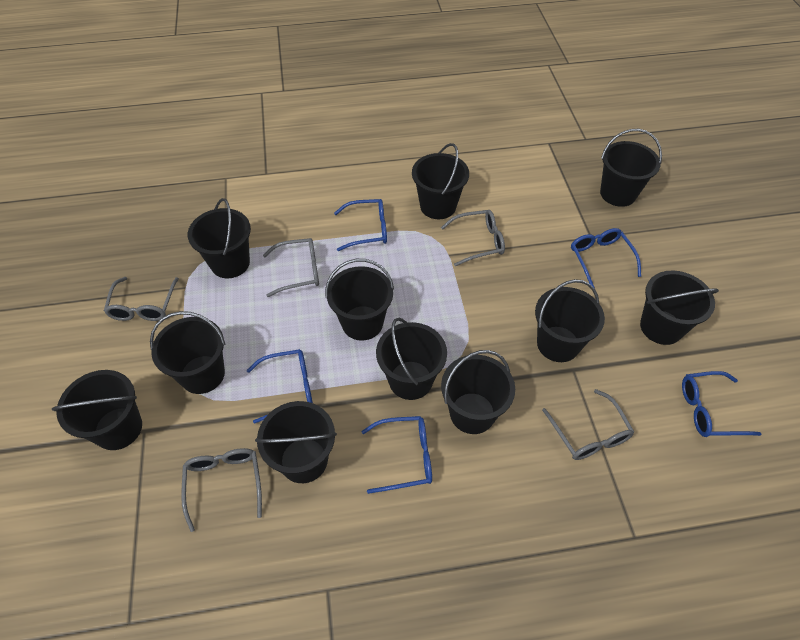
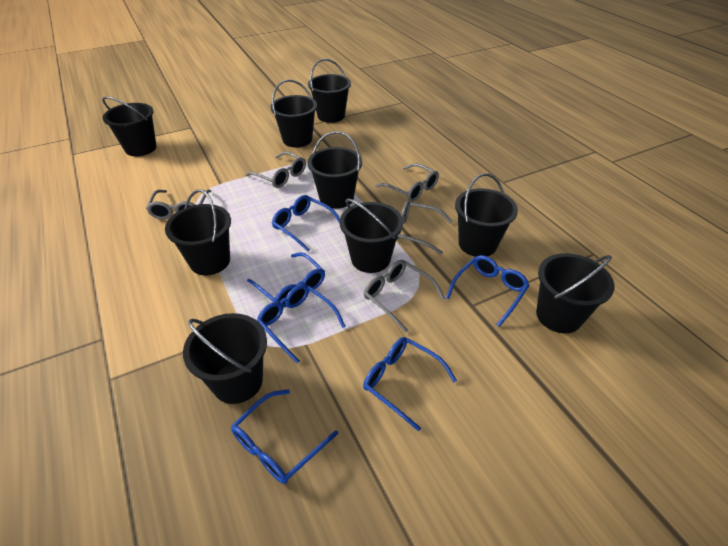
black bucket: [52,370,142,450] [150,311,225,394] [188,198,251,278] [255,401,337,483] [325,259,394,341] [376,318,447,400] [412,143,469,219] [441,350,515,434] [535,279,605,362] [600,129,662,207] [640,270,719,345] = 11 -> [102,96,157,156] [165,189,231,275] [183,313,267,404] [270,79,317,148] [308,59,351,123] [308,131,362,209] [340,199,403,273] [455,173,518,257] [536,253,614,333] = 9
blue glasses: [247,349,313,424] [334,199,387,251] [361,416,432,494] [571,228,641,288] [682,371,761,437] = 5 -> [231,389,338,484] [247,252,325,307] [257,284,346,363] [272,195,340,252] [363,337,457,431] [446,255,530,327] = 6

